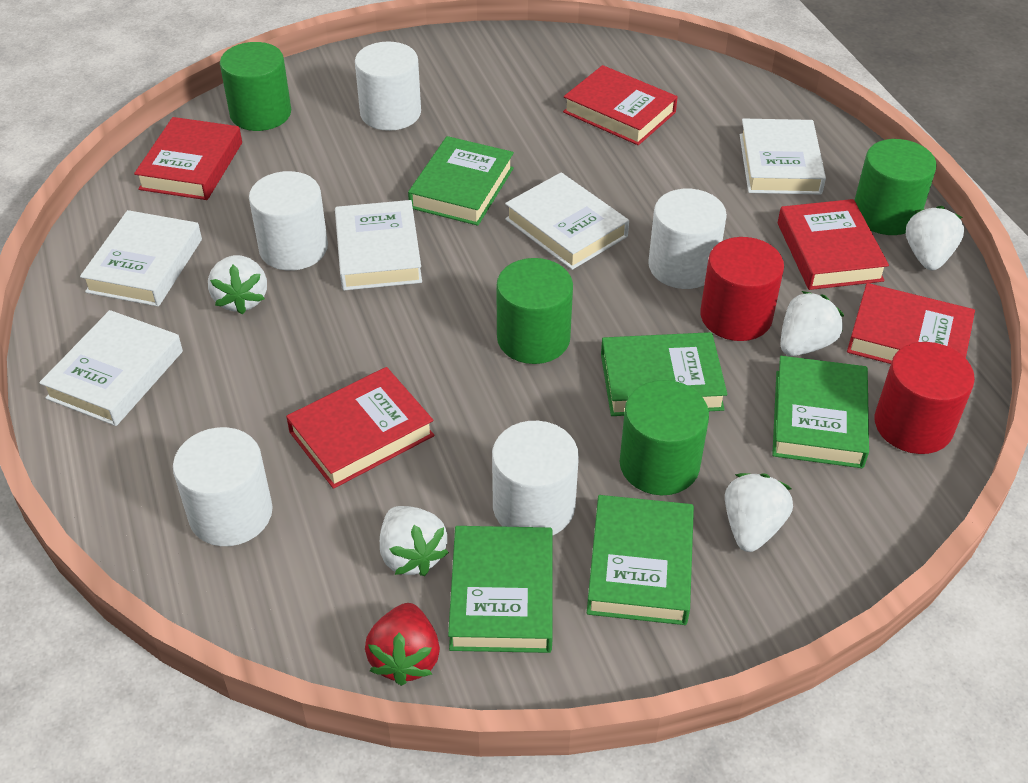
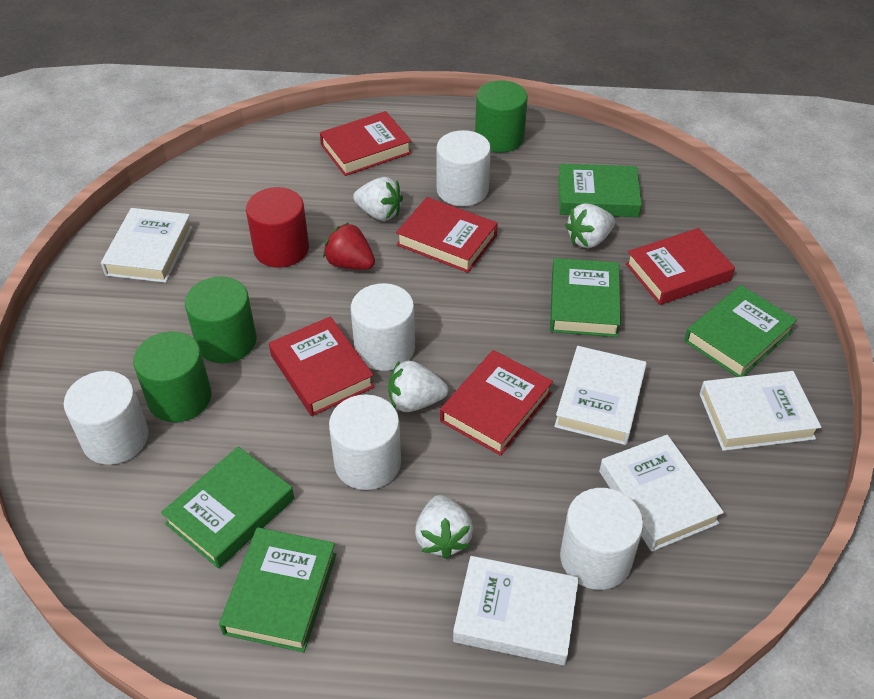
green cylinder: [220,42,291,131] [496,258,573,364] [619,380,709,495] [855,139,937,235] = 4 -> [133,331,211,422] [185,277,257,364] [475,81,528,153] = 3
red cylinder: [700,237,784,341] [875,342,975,454] = 2 -> [246,187,309,268] = 1
white strawberry: [208,255,267,315] [380,506,449,576] [725,473,793,552] [781,291,844,356] [906,206,964,270] = 5 -> [353,177,403,221] [388,360,448,412] [415,495,473,559] [565,203,615,248] = 4

